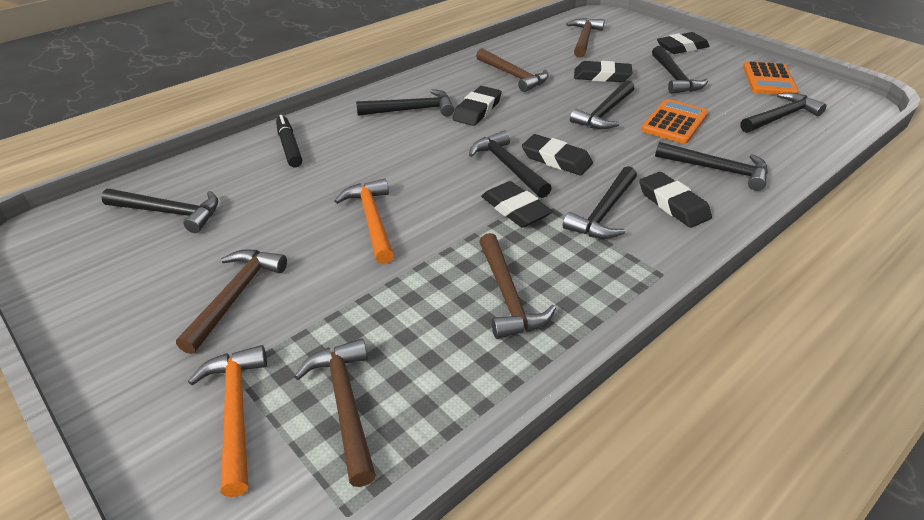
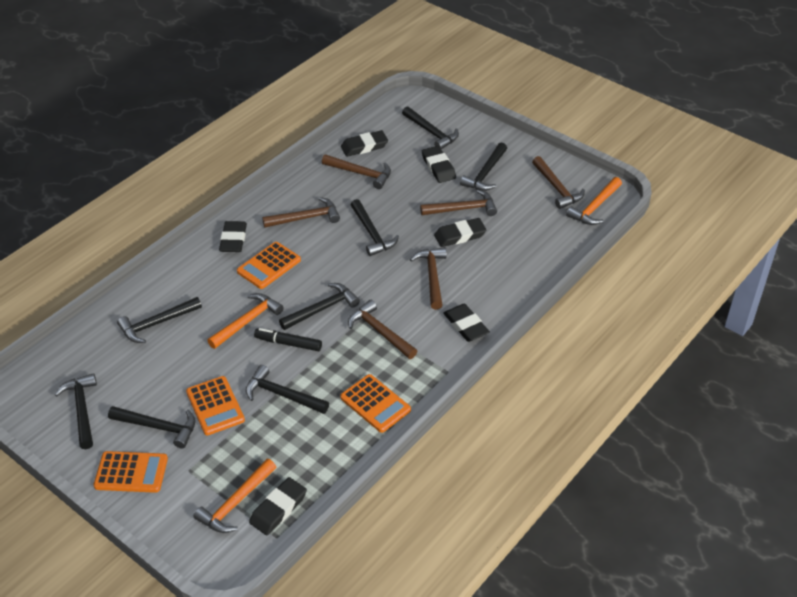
brown hammer: [176,250,287,354] [294,338,376,487] [476,48,549,92] [479,233,556,339] [567,18,605,58] = 5 -> [262,197,340,228] [322,154,391,189] [348,300,417,359] [410,247,447,310] [420,190,497,216] [532,156,585,209] = 6
orange calculator: [641,99,708,144] [743,61,799,95] = 2 -> [94,451,168,493] [186,376,245,435] [237,242,301,289] [340,374,411,433] = 4
orange hammer: [188,345,267,497] [335,178,394,264] = 2 -> [194,459,276,533] [207,293,284,349] [566,177,622,225] = 3

